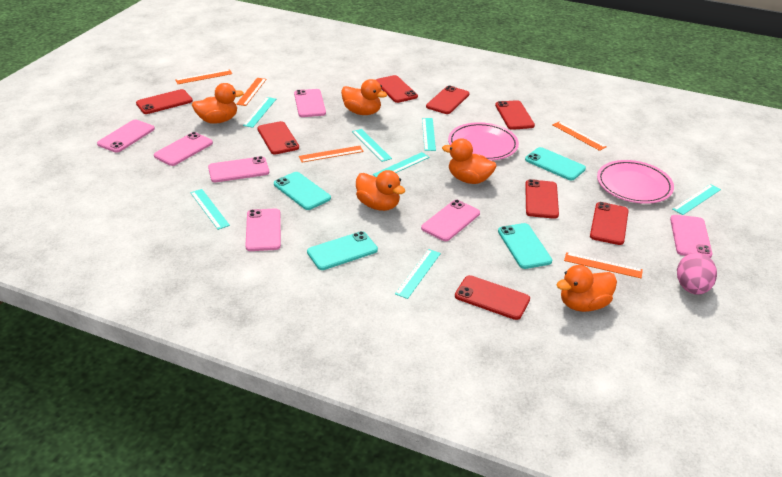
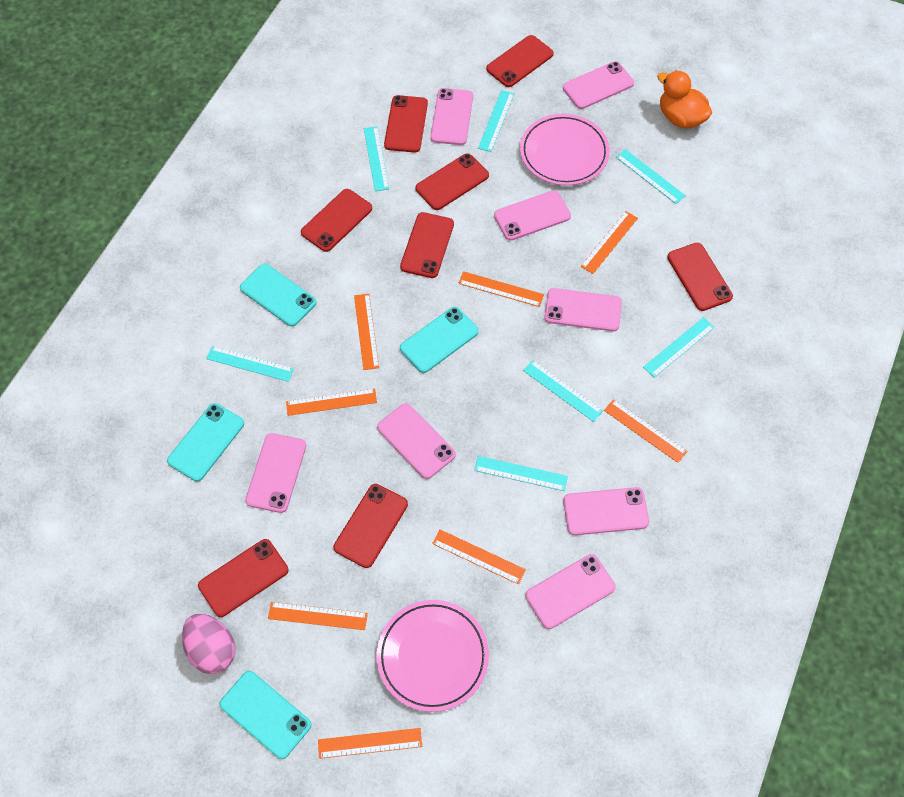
orange duck: [192,83,244,124] [341,79,387,115] [356,170,405,211] [442,138,496,184] [556,265,617,312] = 5 -> [657,71,712,129] = 1
orange ruler: [175,69,232,84] [236,78,267,106] [299,146,364,162] [552,121,607,151] [564,252,643,278] = 5 -> [268,602,368,630] [286,388,377,416] [318,728,422,759] [354,294,379,370] [432,529,526,585] [458,271,544,307] [580,211,638,274] [604,399,687,463] = 8
pink phone: [97,120,155,153] [154,132,213,166] [208,156,269,182] [245,209,281,251] [294,89,326,117] [421,200,480,241] [670,215,713,258] = 7 -> [245,433,306,513] [377,403,456,479] [430,88,473,145] [494,190,571,241] [525,554,616,629] [544,288,622,331] [563,61,634,109] [563,487,649,535] = 8

